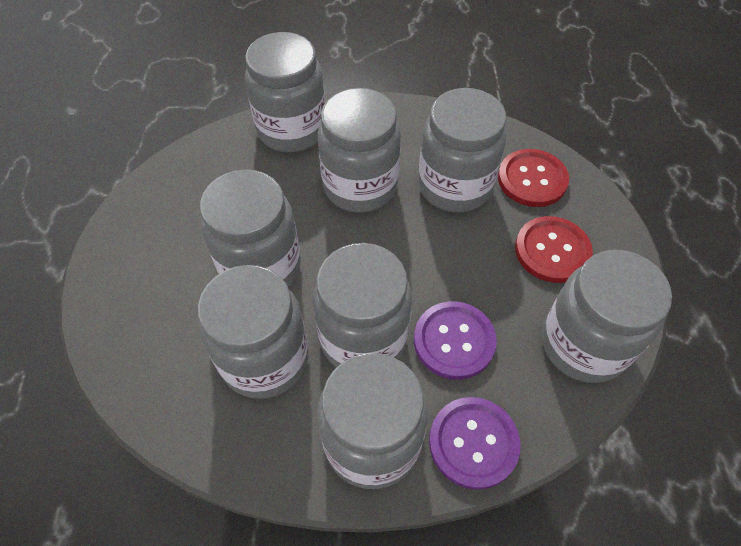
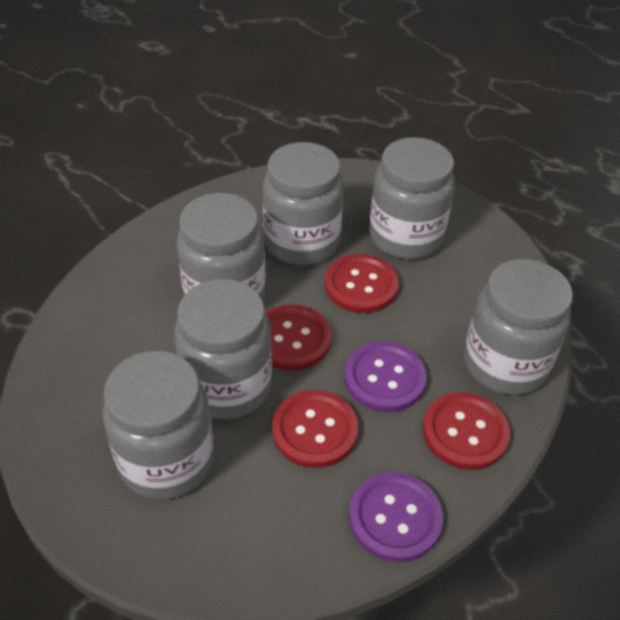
grey jar: [198,265,309,399] [200,169,301,287] [245,32,326,152] [313,243,412,367] [317,353,428,489] [318,88,401,213] [418,88,507,213] [542,250,672,383] = 8 -> [103,351,214,500] [174,279,272,420] [177,193,265,300] [263,142,344,265] [369,137,455,259] [464,259,573,395] = 6
red button: [498,149,569,207] [515,216,593,283] = 2 -> [266,305,331,371] [272,390,358,468] [325,254,399,313] [423,392,510,470] = 4

